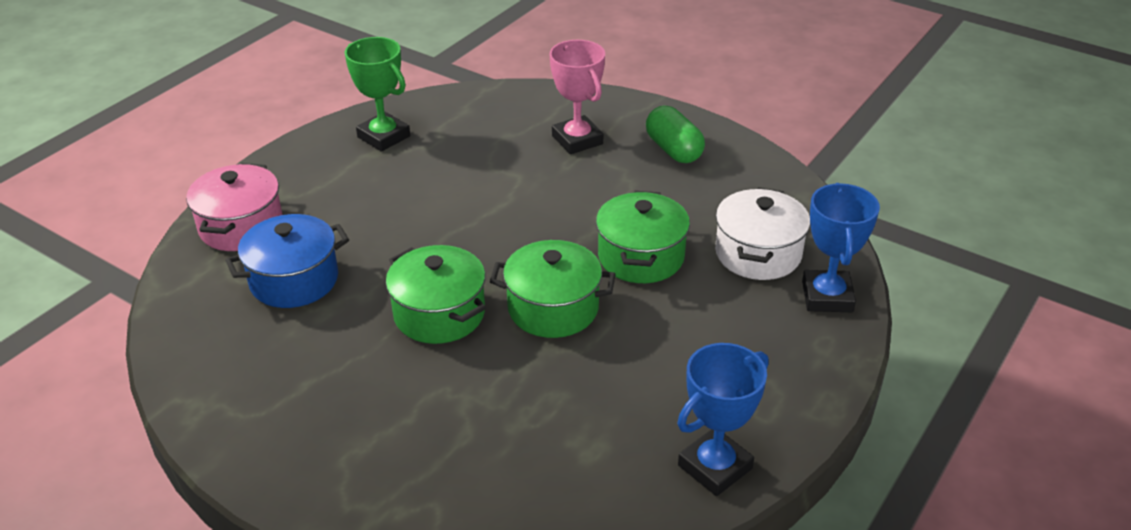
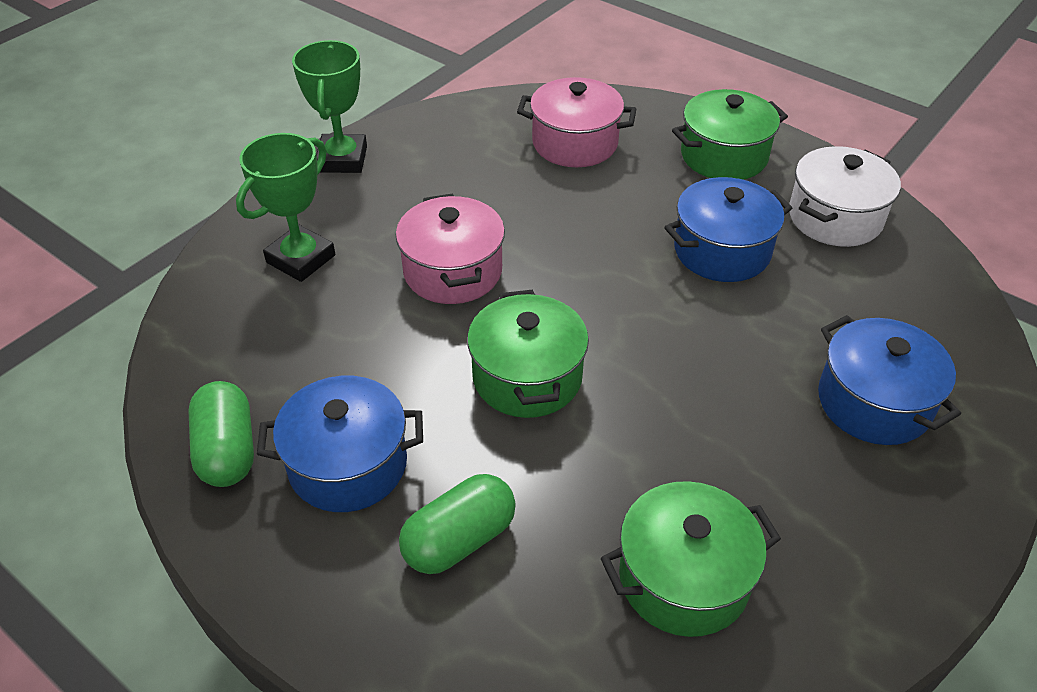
blue pot: [225,214,349,308] = 1 -> [257,376,423,512] [664,177,792,282] [818,315,961,445] = 3
blue trophy: [677,343,768,496] [802,183,880,312] = 2 -> none = 0
green capsule: [646,106,705,163] = 1 -> [188,381,254,487] [399,474,516,574] = 2
green trophy: [344,37,410,152] = 1 -> [236,133,335,282] [292,40,367,173] = 2
pink pot: [186,163,283,251] = 1 -> [396,193,505,304] [517,77,636,167] = 2
pink trophy: [549,40,605,154] = 1 -> none = 0

